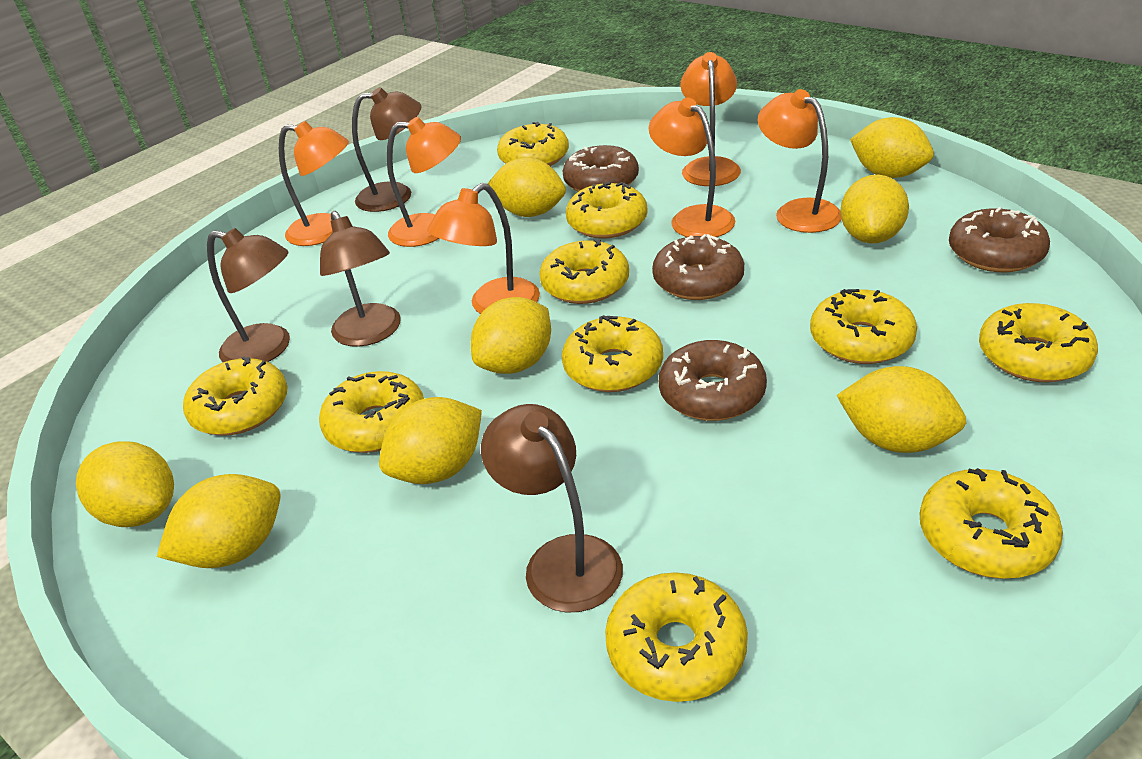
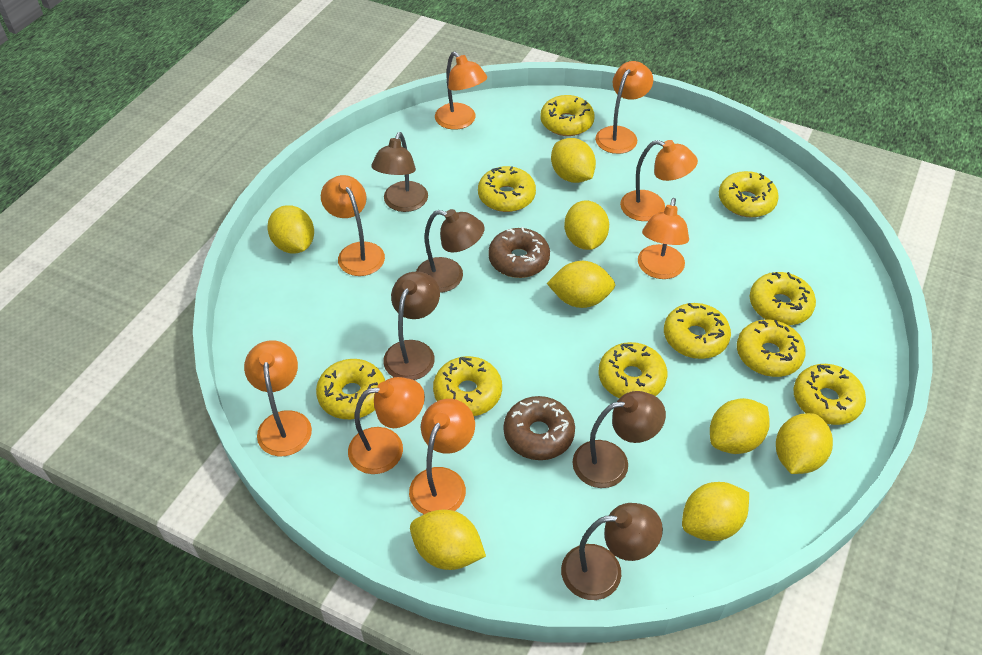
brown donut: [562,145,639,192] [652,234,744,300] [659,340,767,421] [949,207,1050,272] = 4 -> [488,227,550,278] [503,396,575,460] = 2
brown lamp: [207,228,290,362] [320,211,401,347] [352,87,421,212] [481,404,623,613] = 4 -> [371,132,428,212] [383,271,440,380] [416,209,485,293] [561,503,663,600] [573,391,666,488] = 5
orange lamp: [279,121,349,246] [387,117,461,247] [427,183,540,314] [649,98,735,237] [680,52,741,186] [758,89,842,233] = 6 -> [244,340,312,456] [321,175,385,276] [348,377,425,474] [409,399,475,514] [435,52,487,130] [595,61,653,154] [620,140,698,221] [638,198,689,279] = 8

